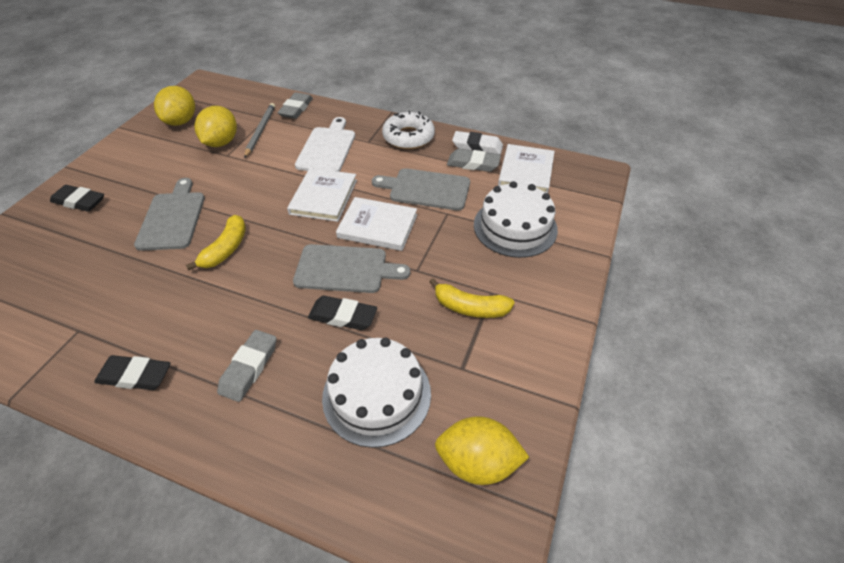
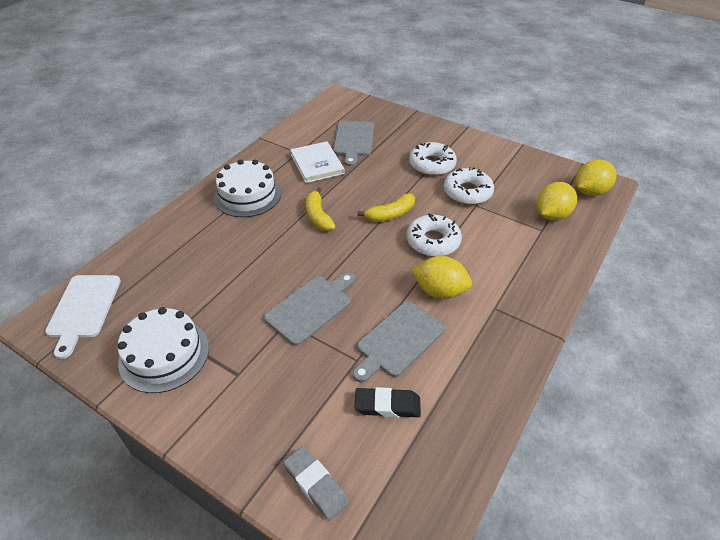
black eraser: [50,185,104,212] [94,355,171,390] [308,296,377,330] = 3 -> [354,387,421,418] = 1
grey eraser: [217,330,277,402] [277,92,313,119] [447,149,501,172] = 3 -> [283,446,349,521] = 1
grey pencil: [244,103,275,158] = 1 -> none = 0
white book: [287,168,357,222] [336,197,417,251] [498,144,555,193] = 3 -> [290,141,345,183] = 1
white donut: [382,111,435,149] = 1 -> [407,213,462,257] [409,142,457,176] [444,167,494,205] = 3
white eraser: [452,131,503,155] = 1 -> none = 0

